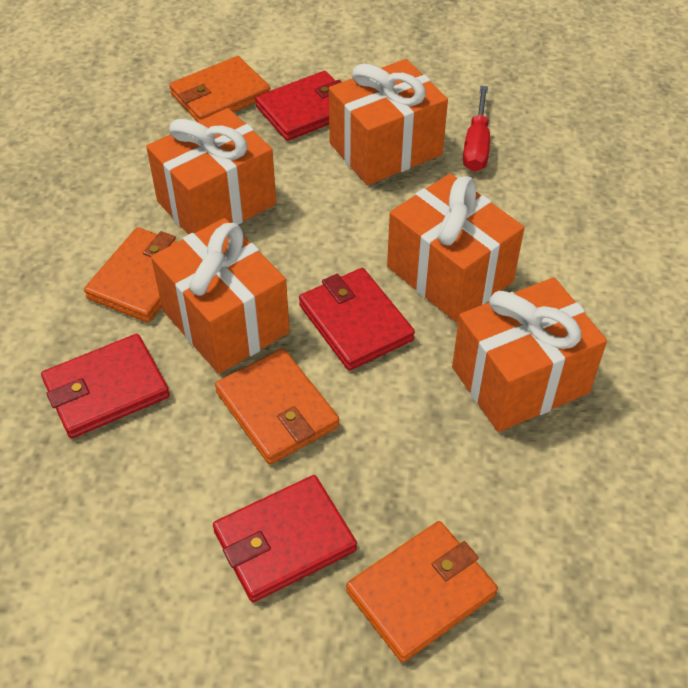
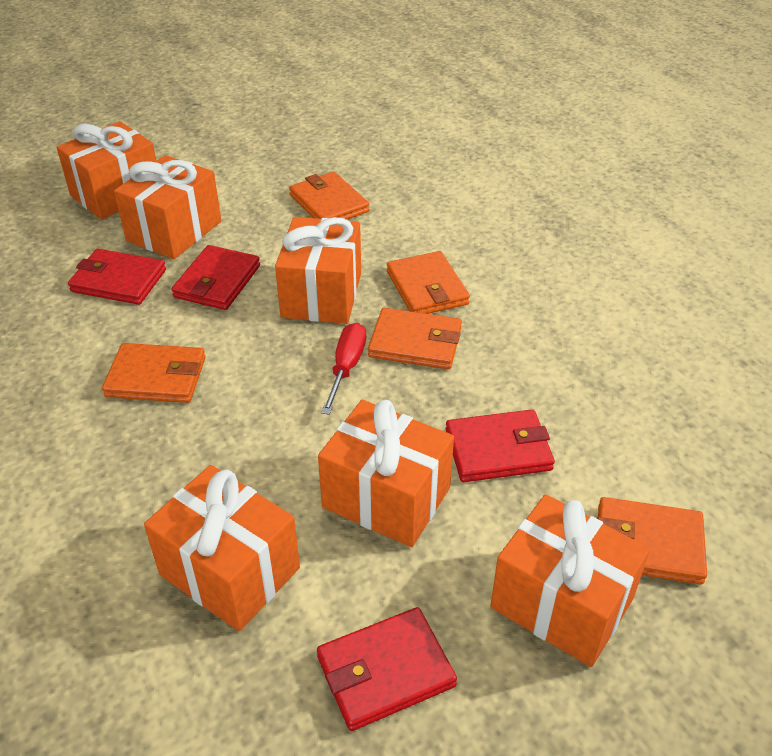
orange gift: [146,108,276,235] [151,218,290,374] [329,59,448,185] [387,174,524,323] [452,277,607,432] = 5 -> [57,121,156,220] [114,155,221,259] [144,465,300,631] [275,217,361,324] [318,400,454,547] [490,494,650,667] = 6
orange wallet: [84,227,177,323] [169,56,270,122] [215,348,339,465] [346,521,498,663] = 4 -> [102,343,206,403] [289,171,370,220] [368,308,462,369] [387,251,470,314] [597,497,707,585] = 5

